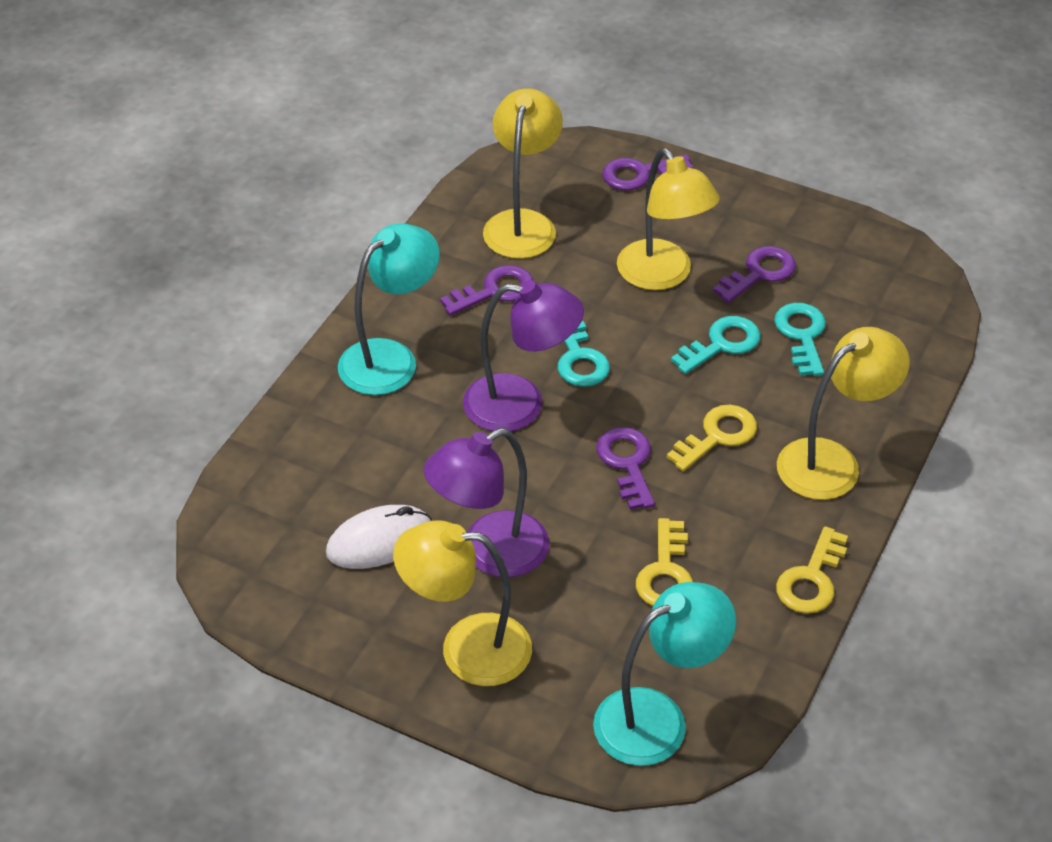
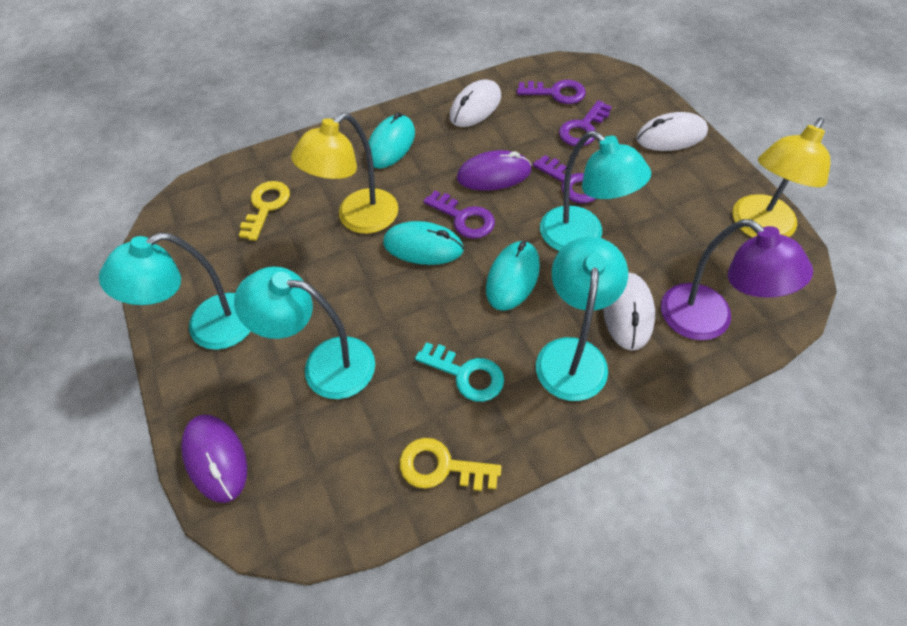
purple lamp: [424,428,549,577] [463,280,584,431] = 2 -> [661,219,813,340] = 1
purple mouse: none = 0 -> [181,414,247,503] [457,150,532,191] = 2
turquoise key: [558,321,610,387] [671,316,761,374] [774,303,826,376] = 3 -> [415,342,504,402] = 1
turquoise lamp: [338,223,440,395] [593,582,736,766] = 2 -> [99,233,251,350] [234,267,375,399] [536,237,628,401] [540,131,651,251] = 4
turquoise mouse: none = 0 -> [366,112,415,168] [383,221,464,265] [486,241,540,311] = 3
white mouse: [326,505,432,569] = 1 -> [450,79,501,127] [603,272,655,351] [636,112,708,151] = 3
yellow key: [636,518,693,606] [667,405,757,471] [776,526,848,614] = 3 -> [239,181,290,241] [400,438,501,491] = 2
yellow lamp: [393,520,532,686] [483,88,563,259] [617,148,720,290] [777,327,910,500] = 4 -> [291,113,398,234] [732,118,830,238] = 2

